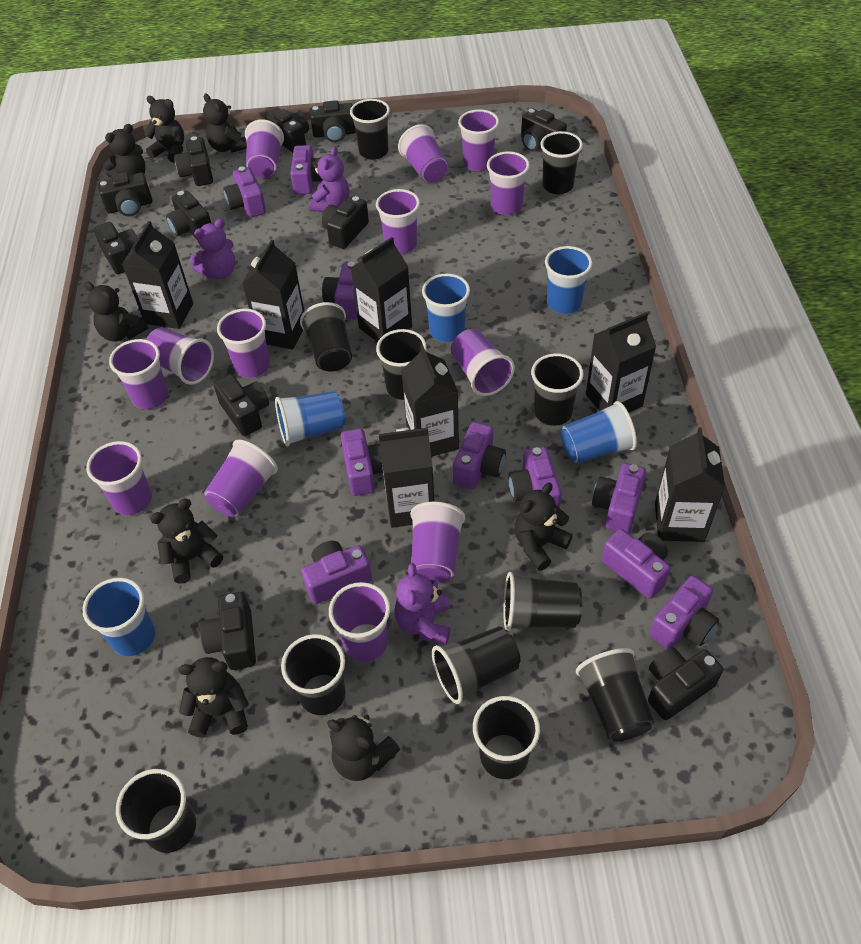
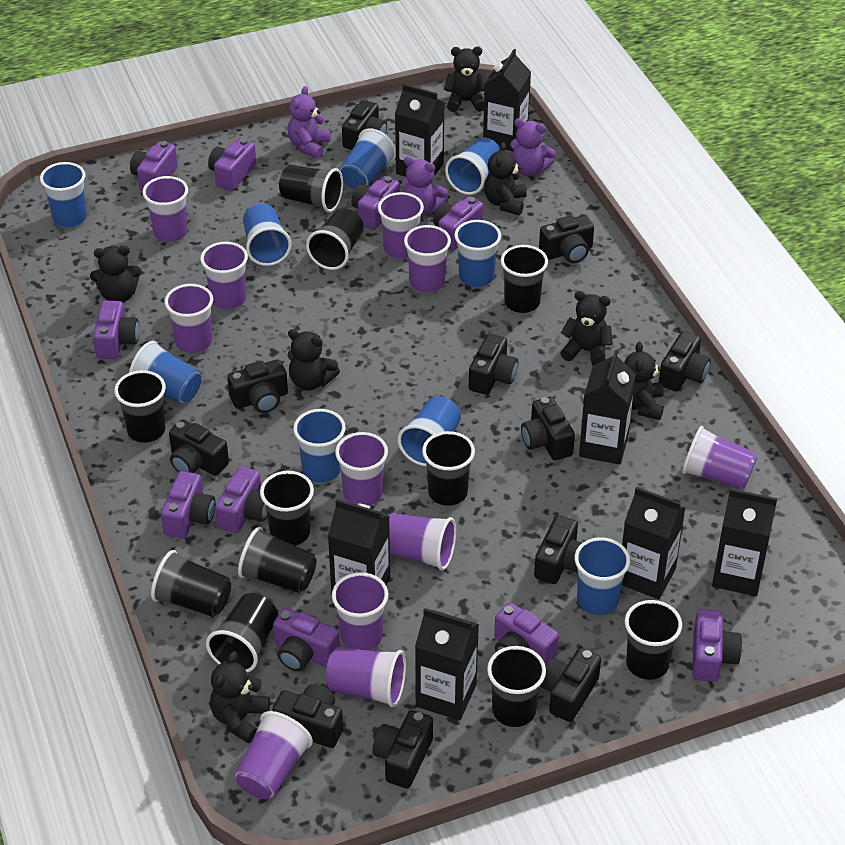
black teddy bear: [85,281,148,342] [104,124,146,177] [144,96,184,163] [150,499,223,584] [178,657,249,738] [203,93,247,153] [327,714,400,781] [514,483,573,571] = 8 -> [90,245,142,303] [210,651,270,743] [287,329,340,391] [444,47,487,112] [484,142,526,215] [560,291,613,365] [624,342,664,420] = 7
blue cup: [82,578,155,656] [275,391,345,447] [422,273,470,342] [545,246,592,314] [561,401,637,464] = 5 -> [40,162,87,228] [129,341,201,404] [243,204,292,266] [293,409,346,482] [339,128,396,189] [398,396,461,466] [445,137,500,195] [454,220,501,287] [574,537,630,615] = 9
purple cup: [86,441,152,515] [109,339,168,409] [146,328,214,385] [204,440,278,517] [217,309,270,378] [245,119,284,178] [329,582,390,662] [376,189,420,254] [398,124,449,183] [410,502,465,583] [451,329,515,396] [458,109,499,171] [487,151,530,215] = 13 -> [142,176,188,242] [164,284,213,353] [200,242,248,310] [234,711,313,799] [326,647,406,707] [332,572,388,651] [335,432,388,506] [378,192,424,259] [389,513,456,570] [404,225,451,293] [682,426,757,490] = 11

